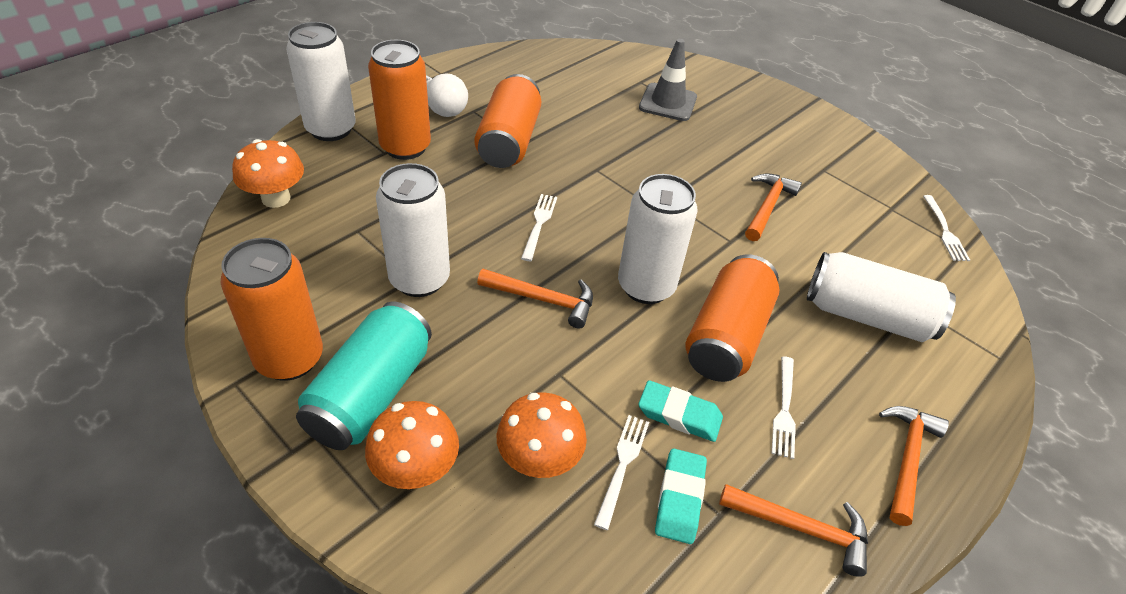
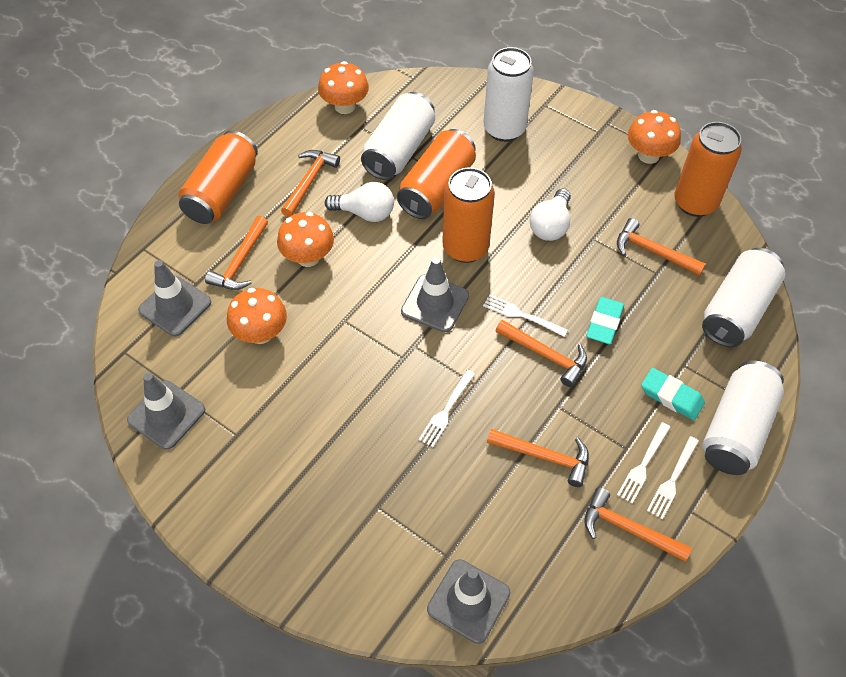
grey traffic cone: [639,39,697,121] = 1 -> [127,373,205,450] [138,260,211,336] [401,257,469,332] [427,559,510,644] = 4
orange hammer: [477,269,593,329] [719,484,868,577] [745,173,802,241] [879,406,949,526] = 4 -> [205,216,268,290] [281,150,340,217] [487,429,589,487] [496,320,587,387] [585,487,692,562] [617,218,706,276] = 6
orange mushroom: [232,139,304,208] [365,401,459,489] [497,392,587,478] = 3 -> [227,288,287,344] [277,212,334,267] [318,61,369,114] [628,110,681,164] = 4
turquoise can: [296,302,432,450] = 1 -> none = 0
white light bulb: [426,74,468,117] = 1 -> [325,182,394,222] [530,188,571,241] = 2

